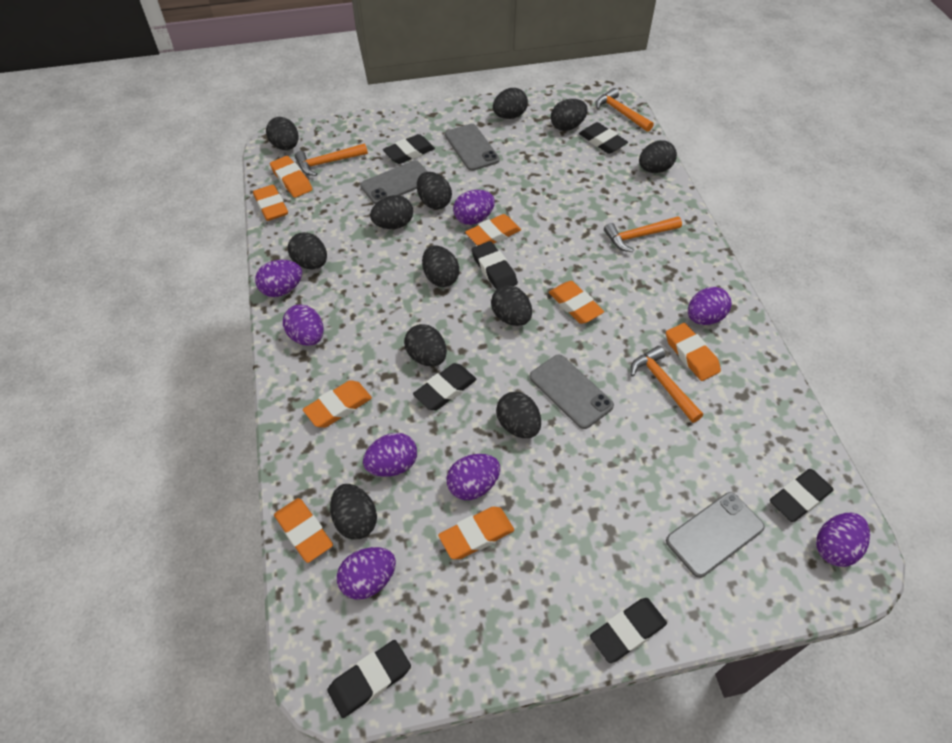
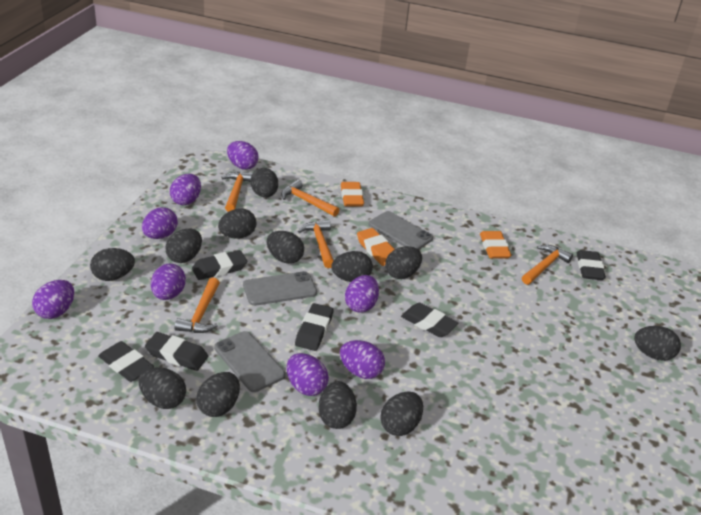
black eraser: [327,640,411,718] [383,134,435,164] [413,363,477,411] [472,241,518,290] [579,122,628,154] [590,598,667,663] [770,469,834,522] = 7 -> [98,341,154,382] [145,332,208,371] [192,250,247,280] [295,303,333,351] [401,303,459,337] [577,250,606,280] = 6
grey phone: [360,161,428,204] [445,124,500,171] [530,355,614,429] [666,492,765,578] = 4 -> [214,331,285,392] [243,271,317,306] [369,211,433,250] = 3
orange eraser: [253,185,288,221] [270,156,312,198] [274,498,333,563] [303,380,372,428] [438,507,514,559] [465,214,521,246] [549,281,604,324] [666,323,721,381] = 8 -> [341,182,364,207] [357,228,395,266] [480,231,511,259] = 3
orange hammer: [295,143,368,176] [595,88,654,132] [604,216,682,252] [630,346,703,423] = 4 -> [174,277,220,333] [221,172,253,212] [281,180,339,217] [298,220,333,268] [522,245,573,285] = 5

